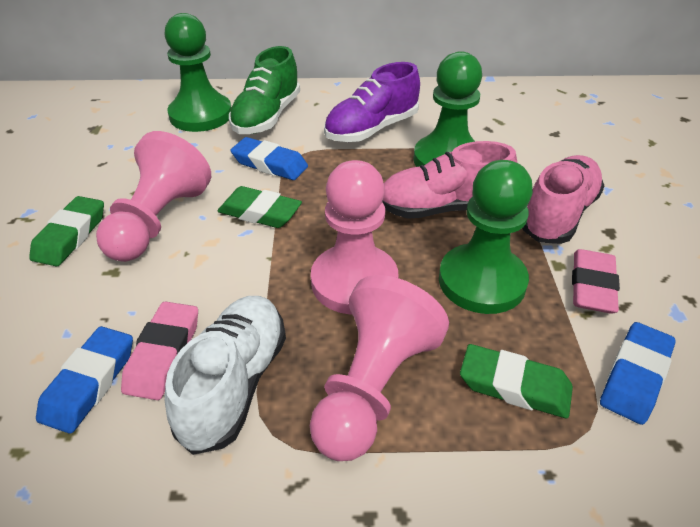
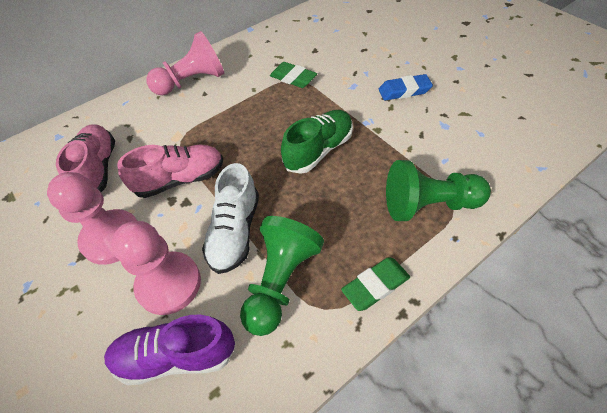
blue eraser: [36,326,133,434] [231,137,308,180] [600,322,676,425] = 3 -> [379,74,433,101] = 1
green eraser: [29,196,104,267] [218,186,302,228] [460,344,573,418] = 3 -> [270,62,317,88] [341,257,410,311] = 2
green pawn: [165,13,231,132] [413,51,482,167] [439,160,533,314] = 3 -> [240,216,324,336] [386,160,491,221] = 2
pink eraser: [121,302,198,400] [572,249,620,314] = 2 -> none = 0

